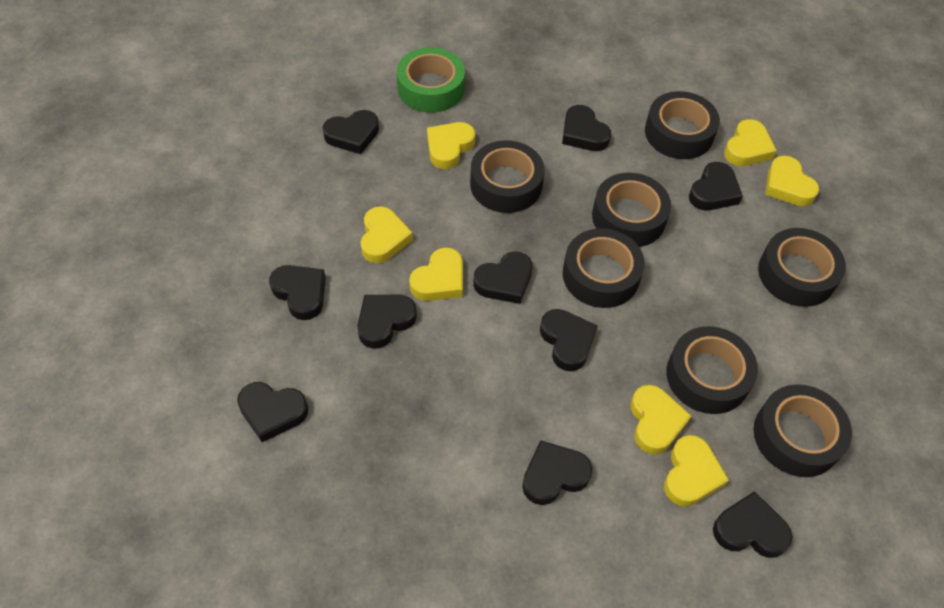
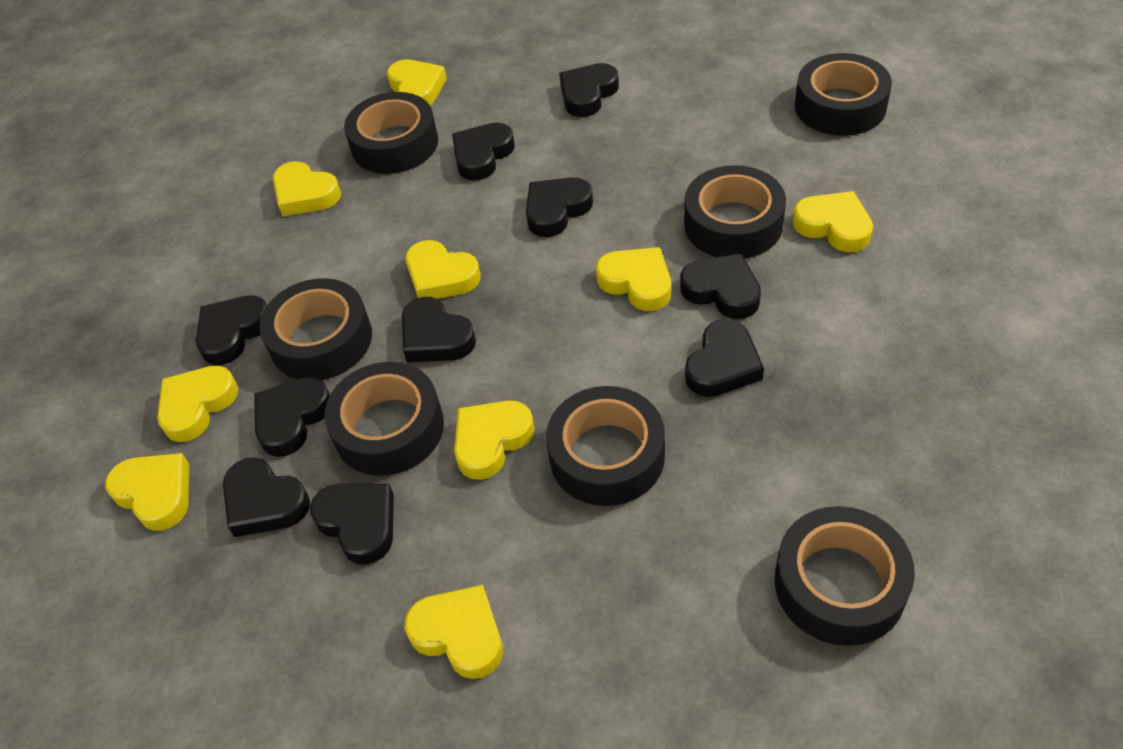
green tape: [397,47,465,113] = 1 -> none = 0
yellow heart: [361,206,413,263] [409,247,463,301] [427,122,475,169] [630,385,691,454] [664,435,729,507] [724,119,777,166] [765,156,819,206] = 7 -> [105,453,189,531] [157,366,238,442] [273,161,341,216] [387,59,447,106] [404,585,503,679] [405,240,480,299] [454,400,535,480] [596,247,671,311] [793,191,873,252] = 9

